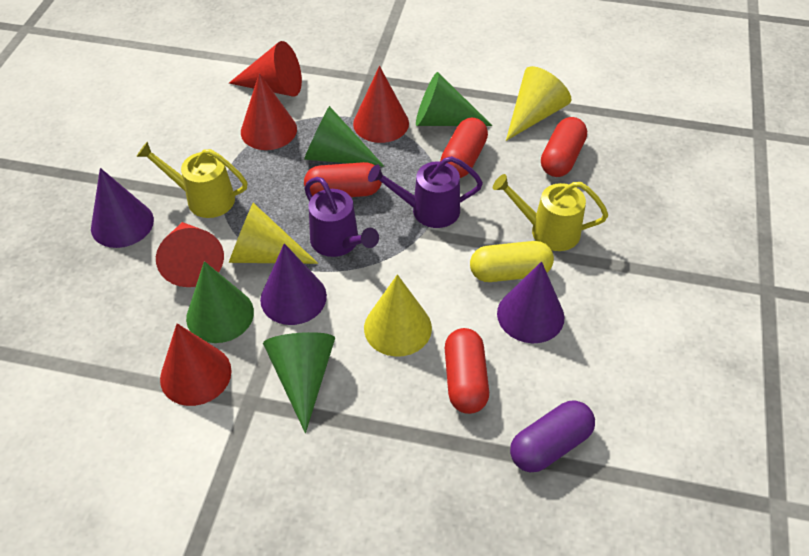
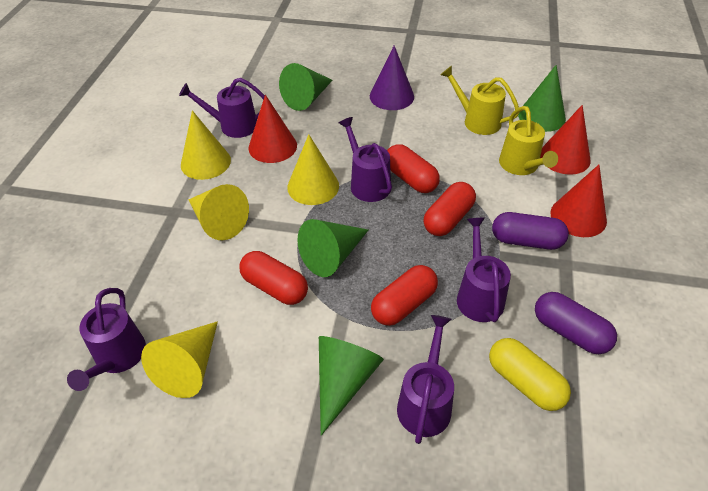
purple capsule: [510,400,595,472] = 1 -> [492,212,569,250] [535,292,617,354] = 2
purple cone: [91,168,154,248] [260,243,327,325] [497,261,564,343] = 3 -> [370,45,414,110] = 1
purple watering can: [304,177,379,257] [368,156,483,228] = 2 -> [67,288,146,391] [179,78,265,138] [339,117,392,202] [397,315,454,444] [457,217,511,322] = 5
red cone: [156,222,224,287] [160,323,232,406] [229,41,302,97] [241,73,297,150] [353,66,409,143] = 5 -> [248,95,297,163] [540,105,591,175] [550,165,607,237] = 3
yellow cone: [229,203,318,264] [364,274,432,357] [506,66,571,141] = 3 -> [141,321,218,398] [181,110,231,180] [188,184,249,240] [287,134,339,205] = 4

